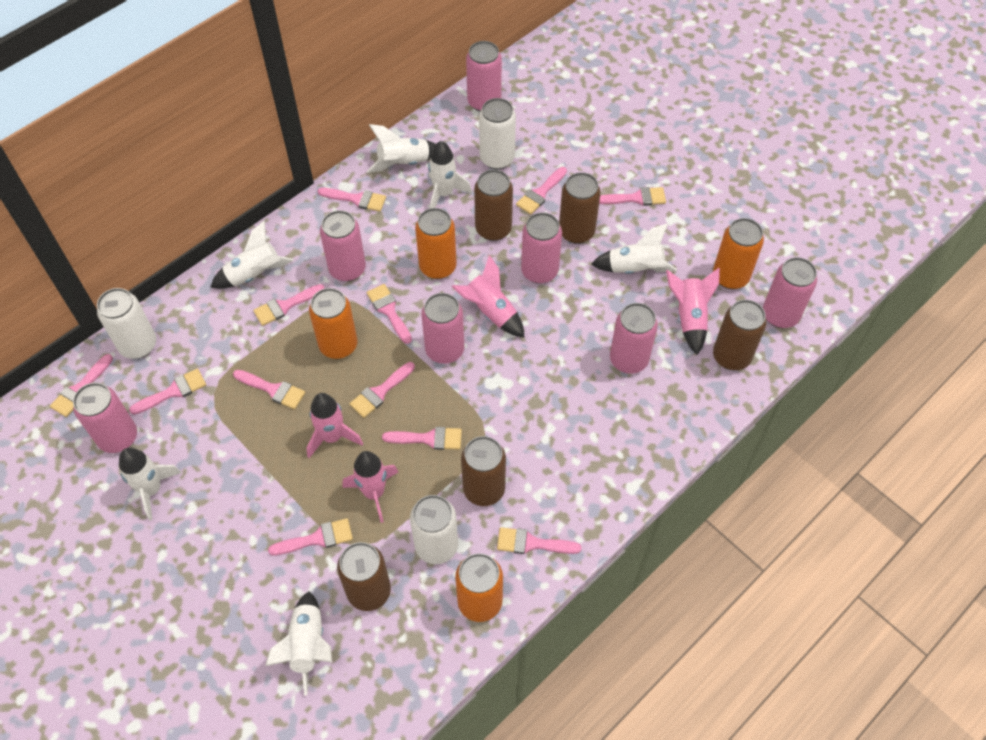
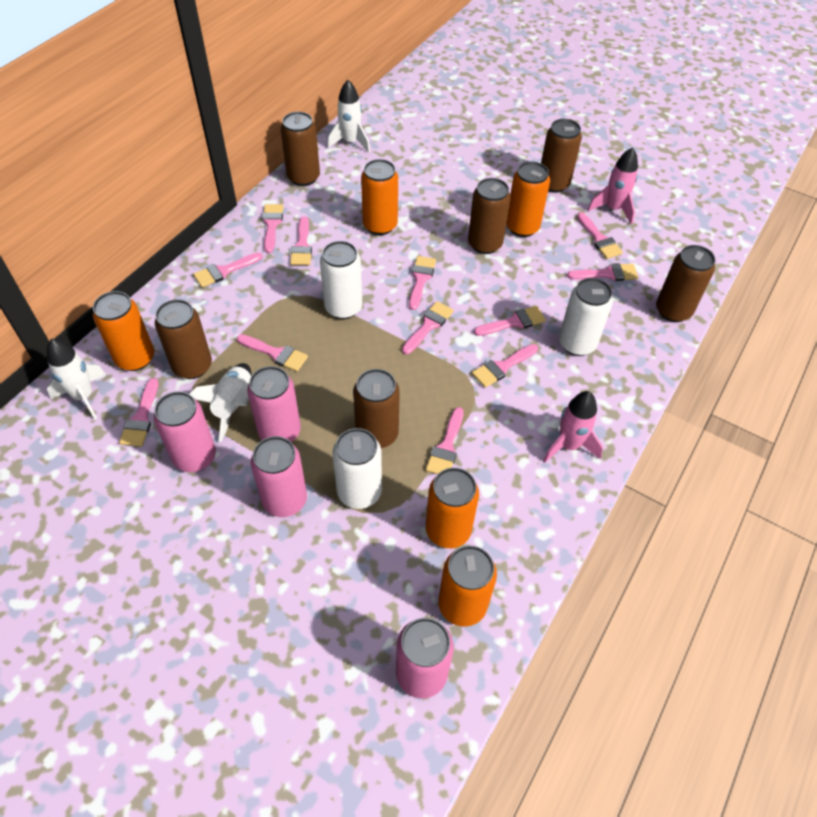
brown can: [337,542,391,611] [461,436,506,506] [474,169,513,241] [559,172,601,244] [713,300,767,370] = 5 -> [155,299,212,379] [281,112,320,186] [353,369,400,448] [468,178,511,254] [541,119,582,193] [656,245,715,322] = 6
orange can: [309,288,357,359] [415,208,457,279] [455,553,503,622] [713,218,764,289] = 4 -> [93,291,154,371] [361,159,398,235] [426,468,479,548] [439,546,497,627] [507,161,550,237] = 5
pink can: [73,383,137,453] [320,210,366,282] [421,293,464,364] [466,41,502,111] [521,213,562,284] [610,303,658,374] [763,257,817,328] = 7 -> [154,391,216,472] [247,366,301,442] [251,436,307,517] [396,618,454,698] = 4
pink rocket: [307,393,363,458] [343,451,398,523] [452,255,524,337] [666,268,720,355] = 4 -> [543,391,603,462] [588,147,638,224] = 2
white rocket: [119,448,181,520] [210,221,294,289] [265,592,332,696] [367,124,436,173] [428,141,472,208] [591,224,677,274] = 6 -> [47,339,105,419] [190,363,252,442] [327,80,370,152] = 3

